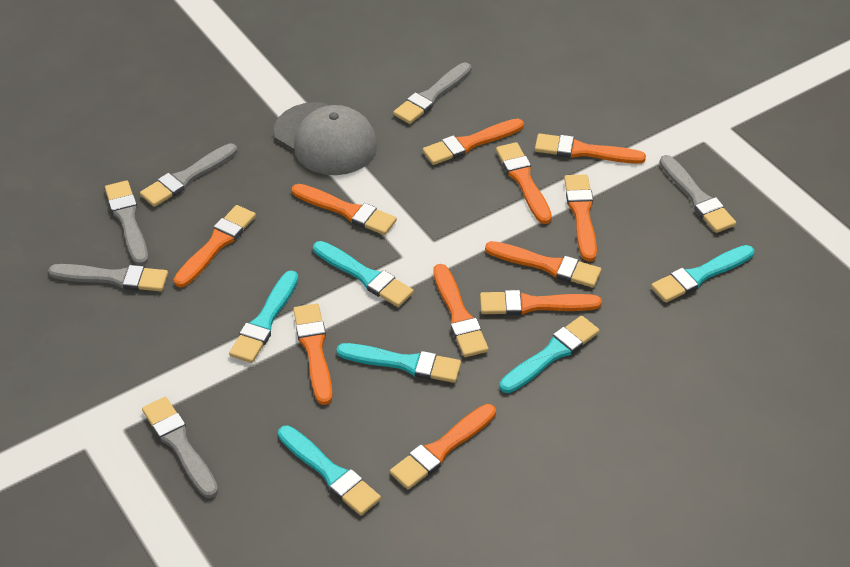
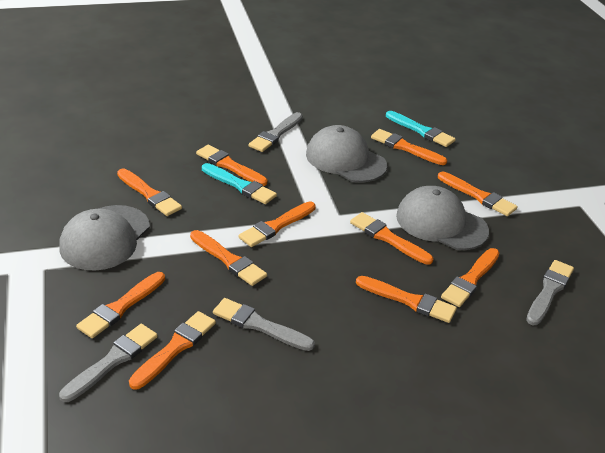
grey brush: [48,264,168,291] [105,180,148,266] [140,143,237,207] [142,397,218,498] [393,63,471,124] [659,155,736,233] = 6 -> [59,324,158,402] [213,298,315,351] [249,112,303,152] [526,260,574,325] = 4
grey cap: [274,102,377,175] = 1 -> [59,205,150,271] [306,125,387,183] [396,186,489,250] = 3
turquoise brush: [229,270,298,363] [278,425,381,515] [313,241,414,307] [336,343,461,383] [500,316,600,393] [651,245,754,302] = 6 -> [202,163,277,204] [386,111,456,147] = 2

